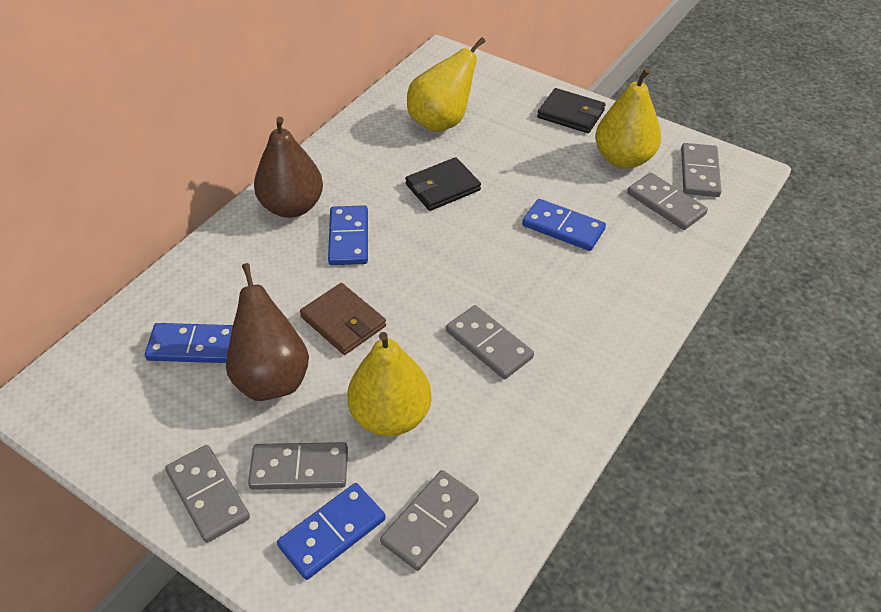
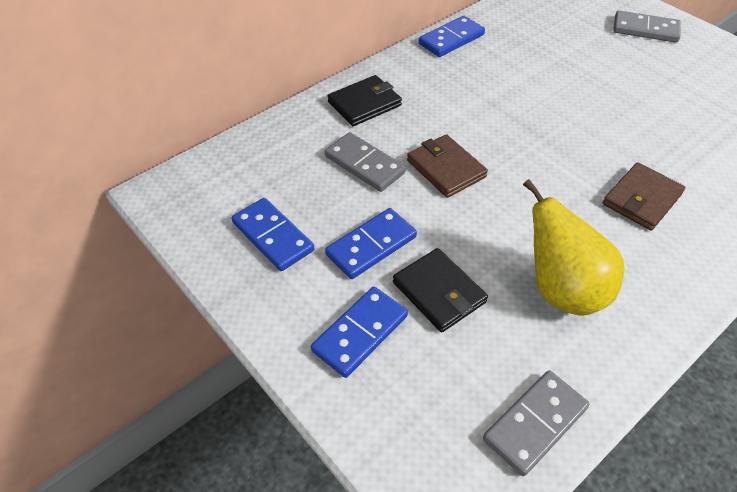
brown pear: [226,263,309,401] [254,117,323,218] = 2 -> none = 0
brown wallet: [300,283,386,355] = 1 -> [407,134,488,198] [603,162,685,231] = 2
grey domino: [165,445,250,543] [248,442,348,490] [380,470,479,571] [446,305,534,379] [627,173,708,230] [681,143,722,197] = 6 -> [325,132,406,192] [483,371,589,476] [613,11,681,43] = 3
yellow pear: [347,332,432,436] [407,37,485,132] [595,68,661,169] = 3 -> [523,179,624,316] = 1

